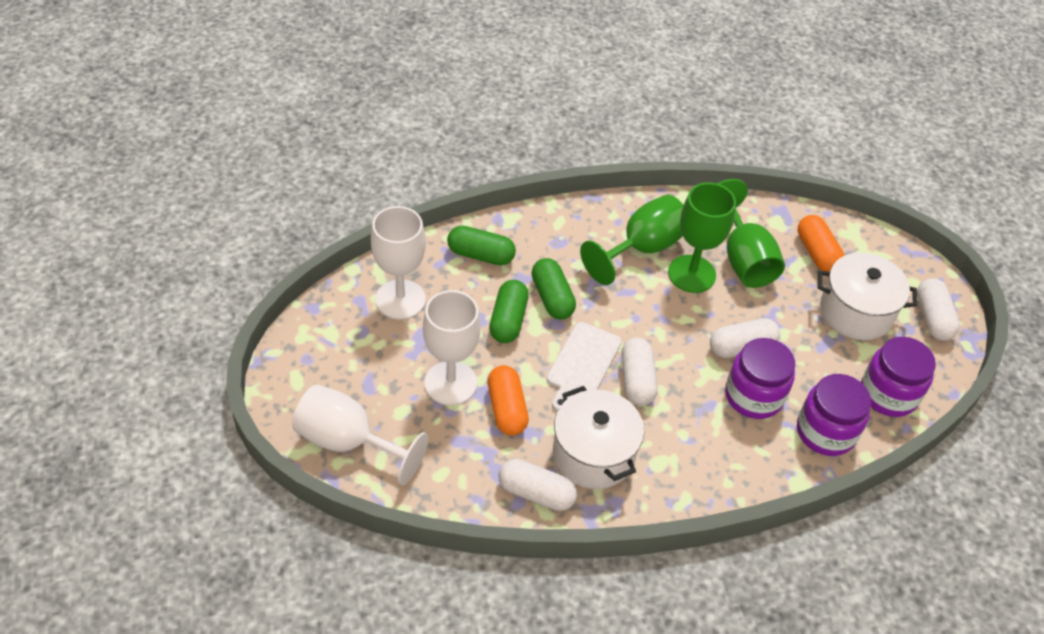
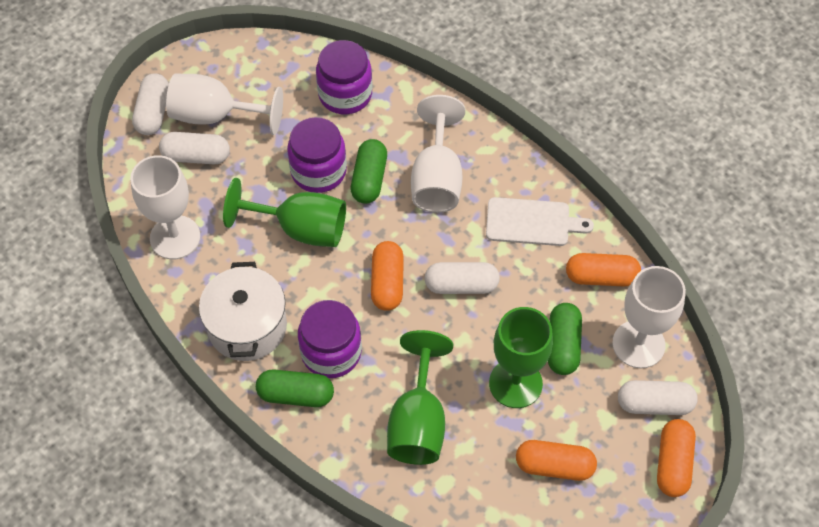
orange capsule: [487,365,529,436] [798,215,844,272] = 2 -> [371,241,404,311] [516,440,597,481] [566,253,641,286] [657,419,696,497] = 4
white goblet: [292,384,428,486] [371,206,426,320] [423,290,481,405] = 3 -> [130,155,200,259] [166,74,283,135] [411,95,465,213] [612,266,686,368] = 4
white pot: [553,386,644,489] [817,253,917,340] = 2 -> [199,262,287,361] = 1

